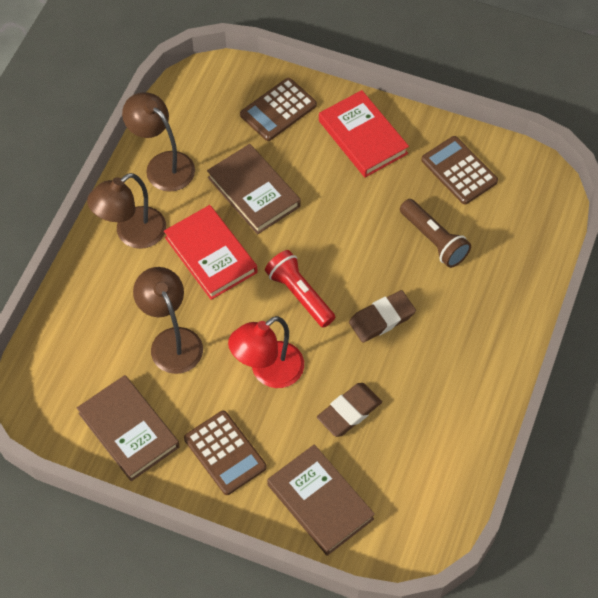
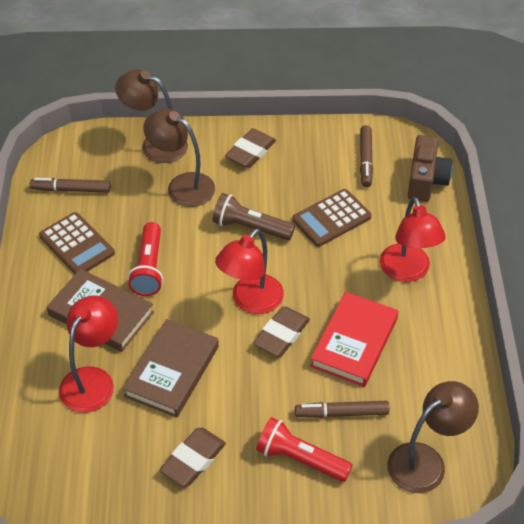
brown book: [77,375,180,481] [207,144,301,234] [267,444,375,556] = 3 -> [47,269,154,352] [123,319,219,418] = 2
brown calculator: [184,411,267,495] [240,78,317,141] [421,136,498,205] = 3 -> [39,212,115,274] [292,189,371,247] = 2
brown camera: none = 0 -> [408,135,453,202] = 1
brown eraser: [317,383,382,437] [349,290,416,343] = 2 -> [160,428,226,487] [225,128,276,168] [253,306,310,357] = 3
brown marker: none = 0 -> [30,178,111,193] [295,401,390,418] [360,125,373,187] = 3
red book: [164,205,258,300] [319,90,409,178] = 2 -> [310,292,398,387] = 1
red flashlight: [265,250,335,328] = 1 -> [128,222,163,296] [256,417,353,482] = 2
red lamp: [228,316,304,388] = 1 -> [59,296,118,413] [215,229,284,314] [380,197,446,282] = 3

